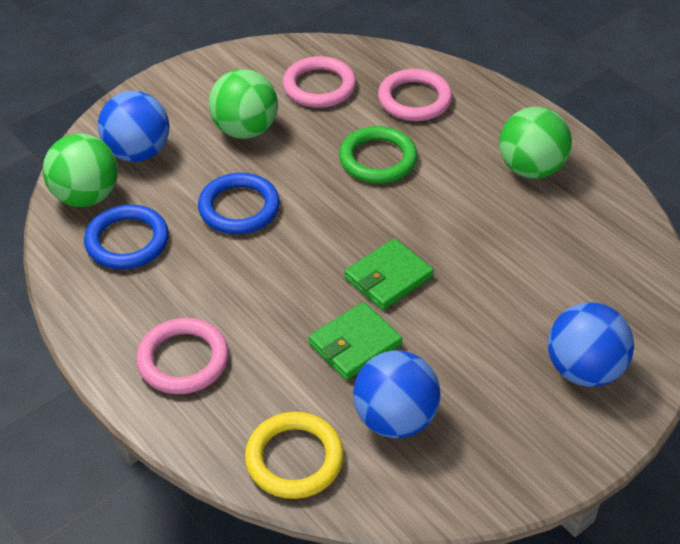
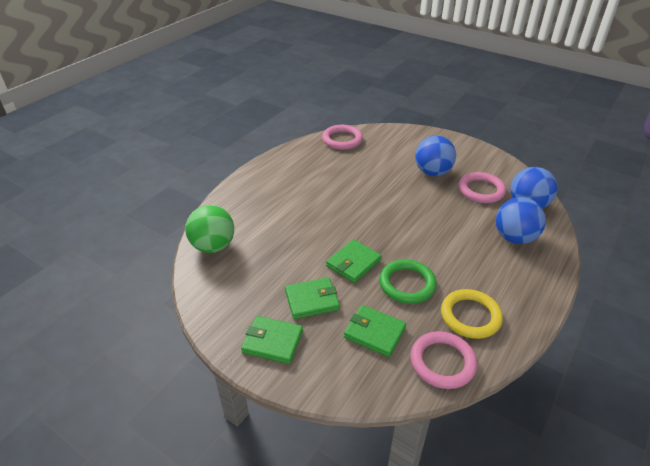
blue ring: [84,205,169,269] [198,173,280,234] = 2 -> none = 0
green ball: [43,134,118,207] [209,69,278,139] [499,107,572,179] = 3 -> [185,205,234,253] = 1
green wallet: [308,302,403,380] [344,238,434,310] = 2 -> [241,316,303,364] [285,277,340,319] [326,239,381,283] [344,305,406,357] = 4

